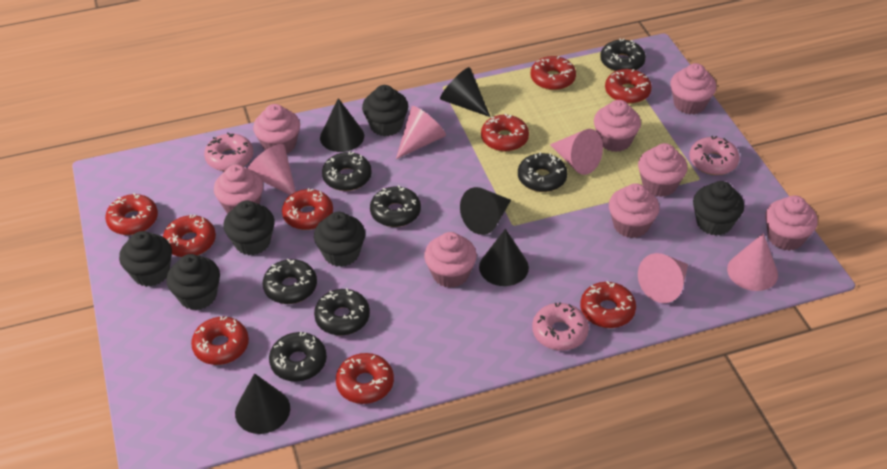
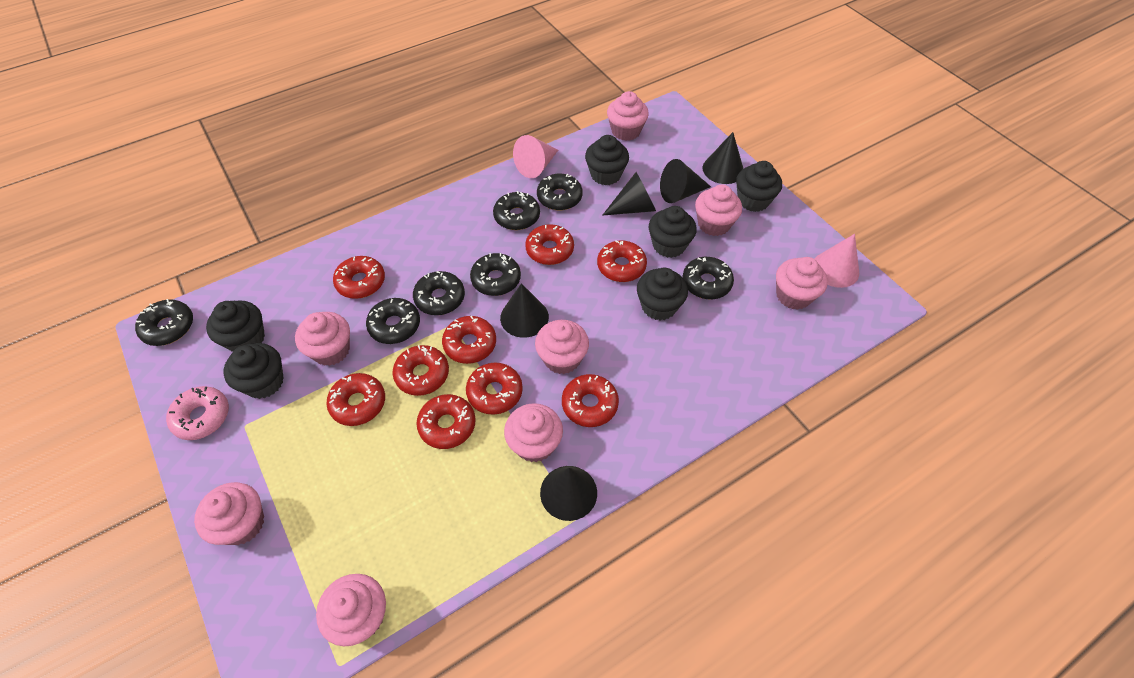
pink cone: [248,144,296,195] [396,106,446,159] [550,129,603,175] [638,253,688,303] [727,233,778,291] = 5 -> [513,135,558,178] [815,234,859,288] = 2
pink donut: [204,133,253,171] [532,303,589,351] [689,136,740,175] = 3 -> [166,386,229,440] = 1

